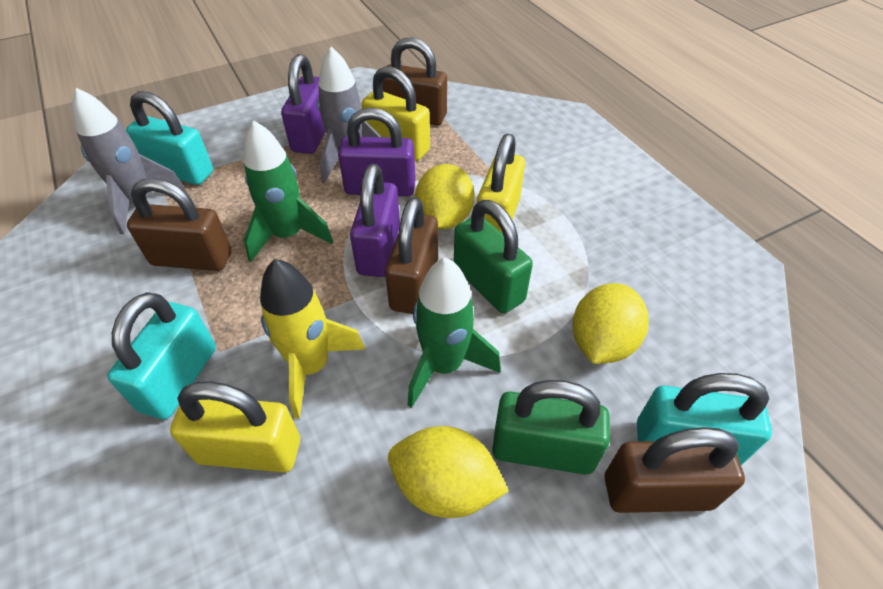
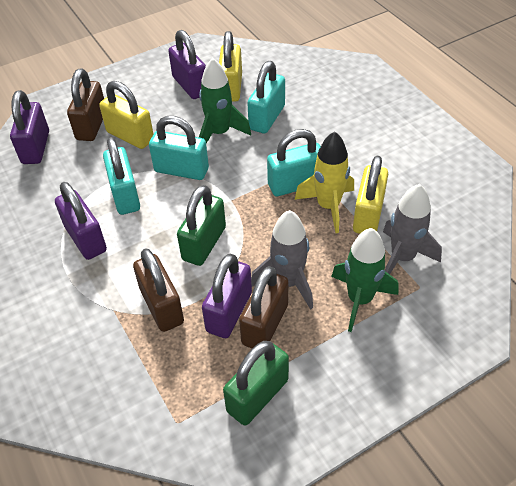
brown padlock: [127,178,231,271] [383,37,447,125] [385,197,438,314] [604,427,745,513] = 4 -> [67,68,104,141] [133,248,184,332] [239,266,288,348] = 3
purple padlock: [281,54,326,154] [338,108,415,196] [350,164,400,277] = 3 -> [10,90,49,164] [55,182,107,260] [168,30,206,99] [202,254,252,338] = 4
turquoise padlock: [107,292,216,420] [126,91,213,185] [637,373,772,465] = 3 -> [103,137,140,215] [149,116,209,180] [247,61,285,134] [267,129,321,196] = 4
yellow lemon: [388,426,509,518] [415,164,475,229] [573,283,649,364] = 3 -> none = 0

